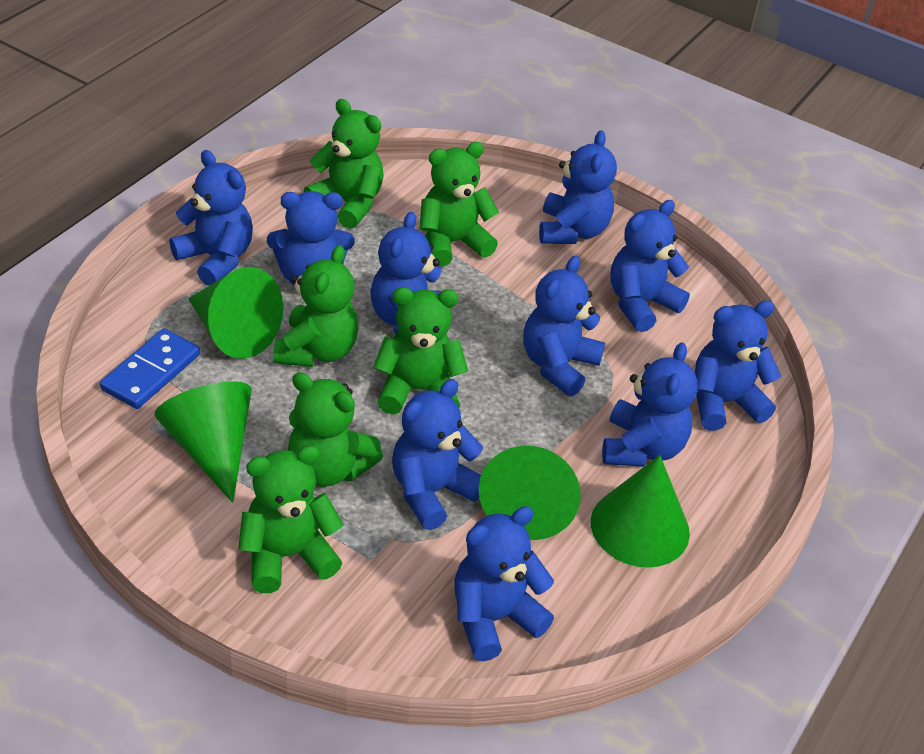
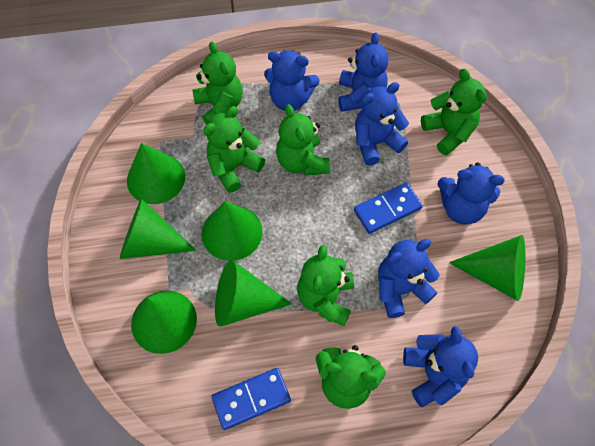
blue domino: [100,329,200,409] = 1 -> [211,368,291,430] [354,183,423,234] = 2
blue teddy bear: [169,150,253,286] [267,191,355,286] [370,212,442,334] [392,379,483,530] [454,506,554,661] [523,256,605,396] [539,130,617,244] [602,342,698,467] [610,200,690,332] [695,300,781,431] = 10 -> [264,50,320,111] [338,32,389,112] [355,82,409,166] [378,239,440,318] [403,326,478,407] [437,163,505,225] = 6
green cone: [154,381,252,503] [188,267,283,359] [479,446,581,540] [591,455,690,568] = 4 -> [120,199,196,259] [127,143,185,204] [131,290,197,354] [202,201,263,261] [215,260,292,327] [449,235,525,301] = 6

